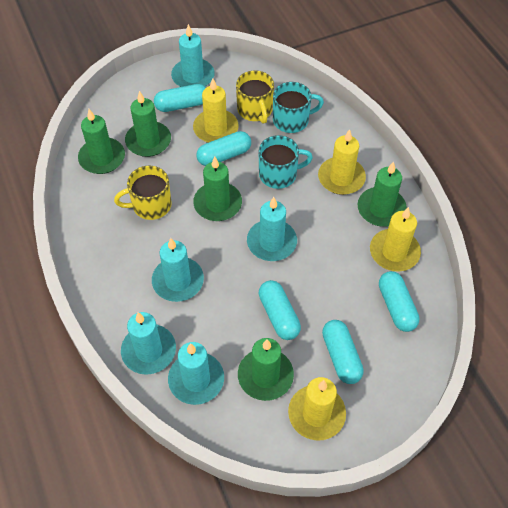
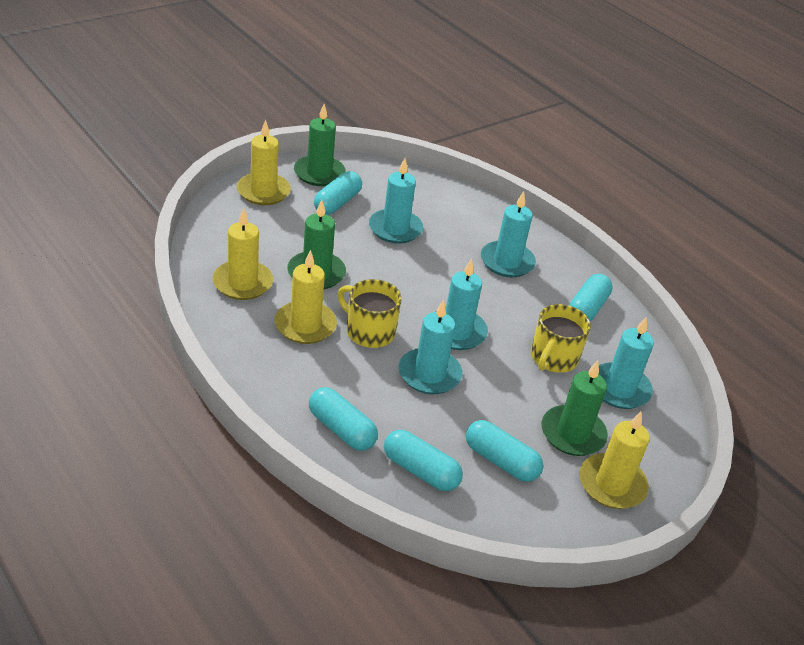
green candle: [78,109,125,174] [125,91,171,157] [193,156,242,221] [238,338,294,401] [357,161,407,227] = 5 -> [287,200,346,289] [294,104,346,186] [542,360,608,456] = 3
turquoise mug: [259,135,313,189] [273,82,324,133] = 2 -> none = 0

